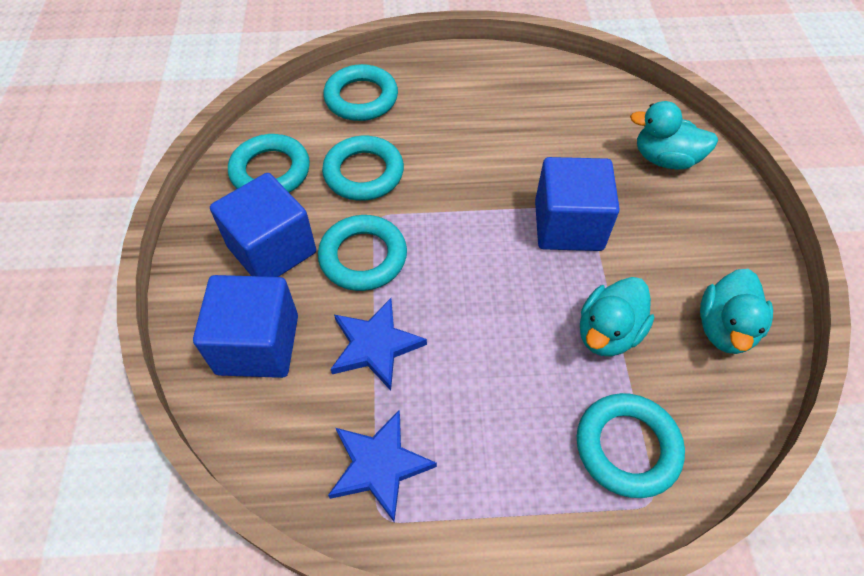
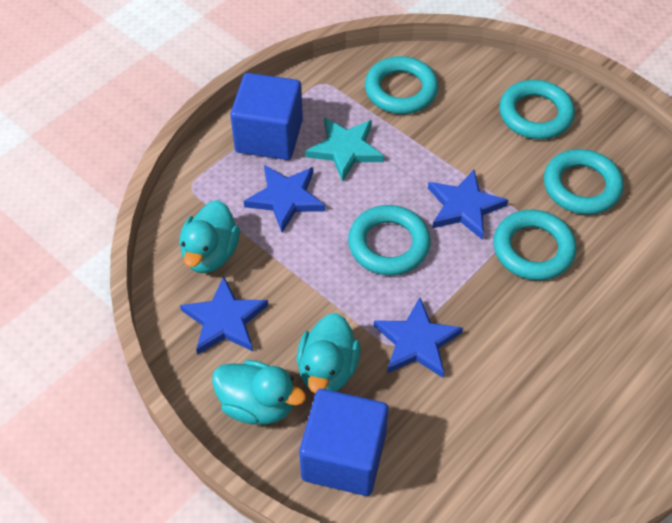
blue cube: [193,275,298,378] [210,173,316,277] [535,157,620,251] = 3 -> [230,73,303,160] [299,389,388,496] = 2
blue star: [328,410,437,522] [331,298,427,391] = 2 -> [180,276,268,355] [244,165,325,233] [374,297,463,378] [428,170,508,239] = 4
turquoise star: none = 0 -> [305,117,384,182] = 1

